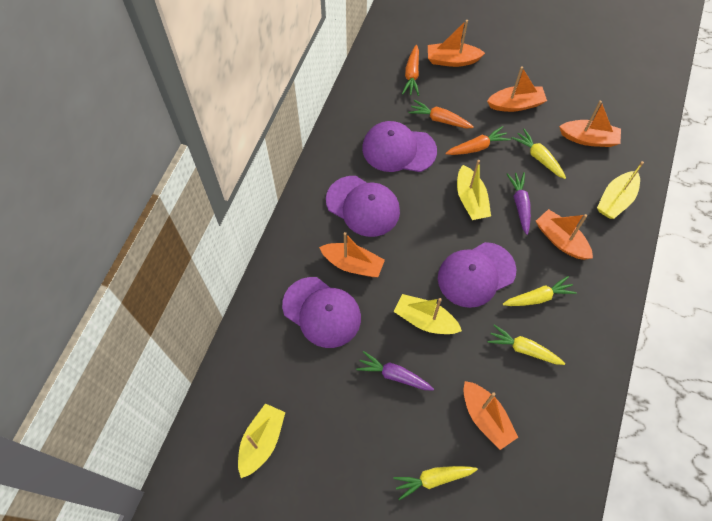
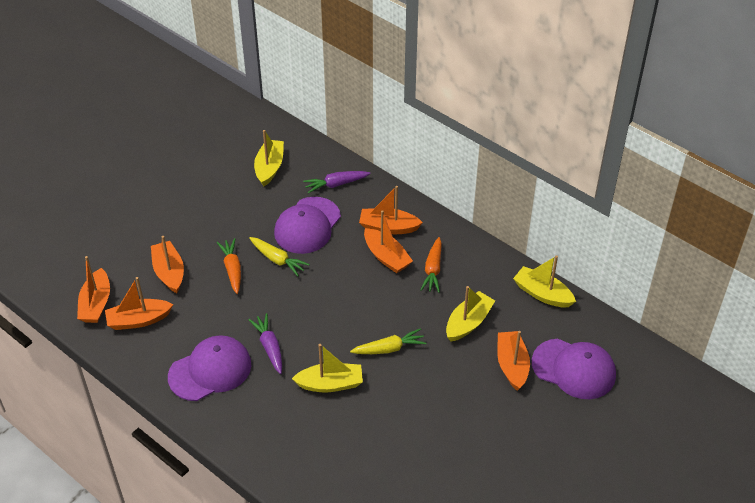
orange carrot: [402,45,419,96] [408,100,474,128] [445,126,511,155] = 3 -> [217,238,241,294] [420,237,442,293] = 2
purple cap: [282,277,361,348] [326,176,400,237] [362,121,437,172] [438,242,516,308] = 4 -> [168,335,251,401] [274,197,341,254] [532,339,616,399] = 3
yellow carrot: [393,466,478,500] [487,325,565,365] [503,276,577,306] [512,129,566,179] = 4 -> [249,237,310,276] [350,328,426,354] = 2

